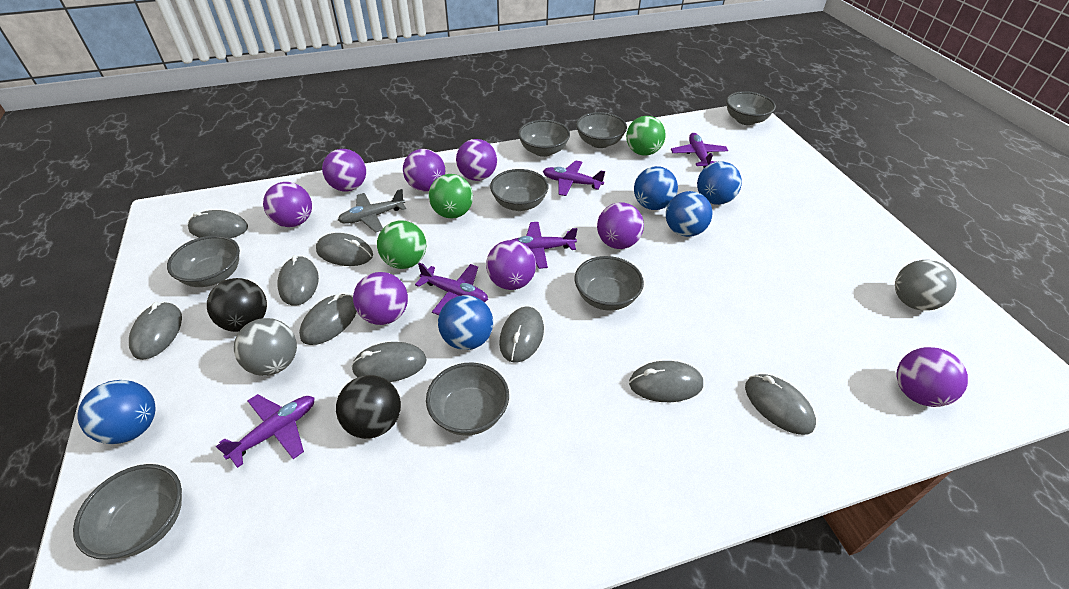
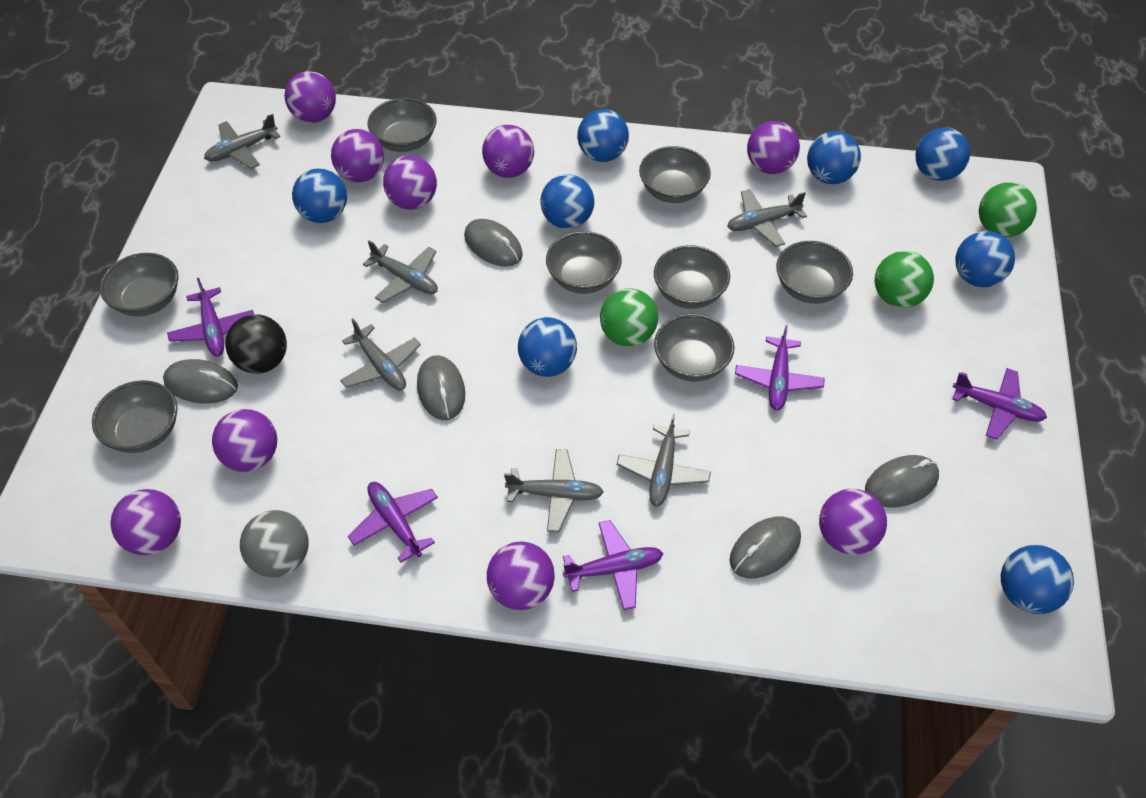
black ball: [207,278,267,332] [336,375,401,439] = 2 -> [225,314,287,374] = 1
blue ball: [78,380,155,444] [438,295,493,350] [634,166,678,210] [666,191,712,237] [697,161,742,205] = 5 -> [292,169,347,223] [518,317,577,377] [541,174,594,229] [577,109,629,162] [807,131,861,184] [915,127,970,181] [955,231,1015,287] [1001,545,1074,614] = 8
grey ball: [234,318,297,376] [895,260,957,311] = 2 -> [240,510,309,577] = 1
grey mouse: [129,302,182,360] [188,210,248,238] [277,255,319,305] [299,293,357,345] [316,233,373,266] [351,342,427,382] [499,306,544,363] [629,361,703,402] [745,374,816,435] = 9 -> [163,359,238,404] [417,355,465,420] [464,219,523,266] [730,517,801,578] [865,455,939,507] = 5
grey plane: [338,189,406,232] = 1 -> [204,114,280,169] [340,319,421,390] [363,240,438,303] [504,449,604,532] [617,414,711,507] [727,189,807,247] = 6
purple ball: [263,182,312,227] [322,149,366,191] [353,272,408,325] [403,149,445,192] [456,139,497,181] [486,240,536,290] [597,202,644,249] [896,347,968,407] = 8 -> [110,489,181,555] [212,409,277,472] [285,71,336,123] [331,129,384,182] [383,155,437,210] [482,125,534,178] [487,541,555,610] [747,121,800,174] [819,489,887,555] = 9

